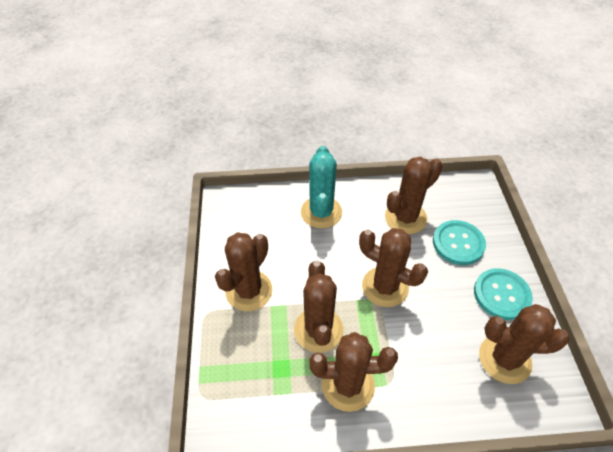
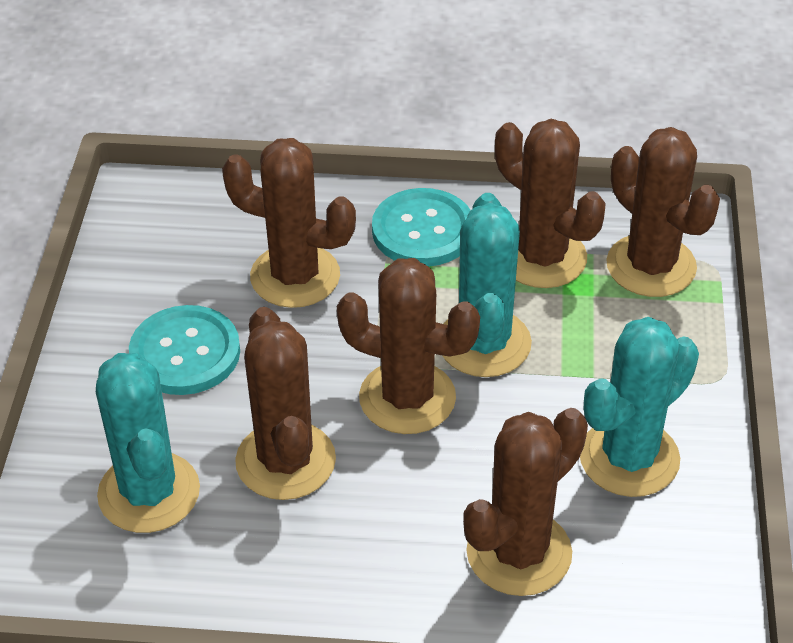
turquoise cactus: [301,146,342,229] = 1 -> [96,353,200,533] [442,193,532,377] [580,317,699,497] = 3

